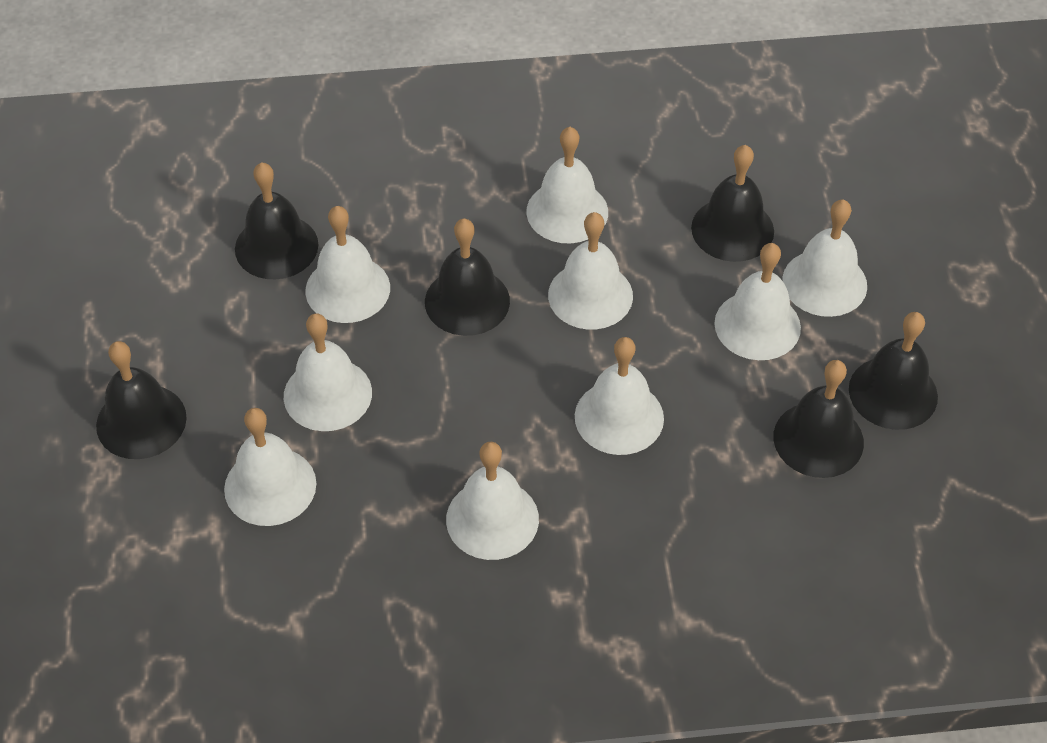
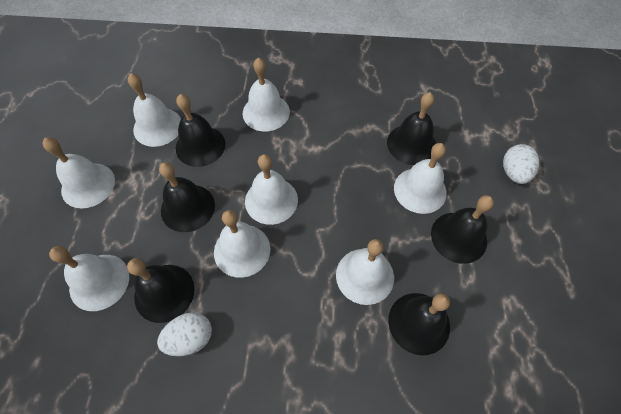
white bell: [224,408,316,526] [284,313,372,431] [305,206,390,323] [446,442,539,560] [526,127,608,243] [548,212,633,329] [575,337,664,455] [714,243,801,360] [782,199,867,317] = 9 -> [43,137,115,208] [49,246,129,311] [128,73,181,147] [214,210,270,278] [243,57,290,131] [245,154,298,225] [336,239,394,305] [394,143,447,214] = 8
white egg: none = 0 -> [157,312,212,356] [503,144,540,184] = 2

